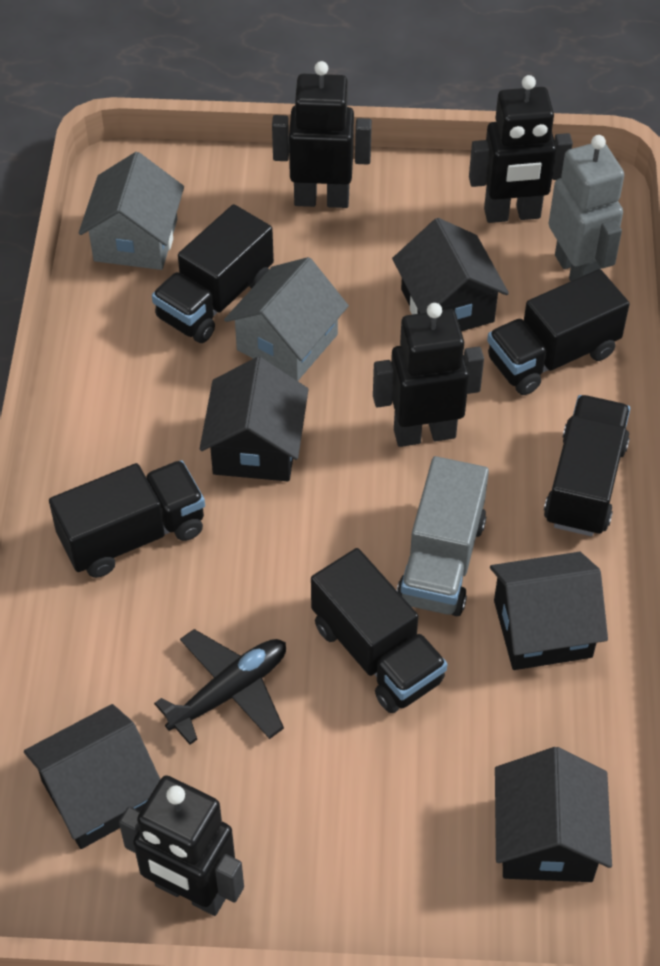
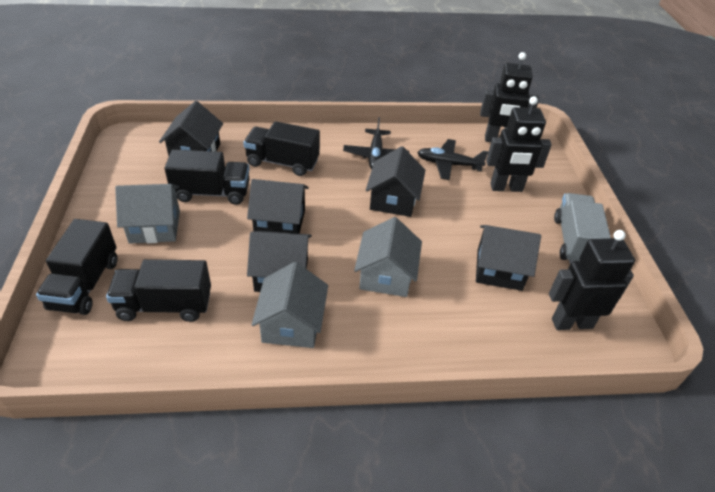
black plane: [154,629,286,745] = 1 -> [343,117,409,169] [417,139,488,180] = 2
black robot: [119,775,244,916] [272,61,372,208] [373,303,484,447] [469,75,573,223] = 4 -> [480,52,539,142] [486,96,552,192] [549,230,635,330] = 3
black truck: [49,460,205,578] [152,204,274,343] [311,548,447,713] [487,269,630,395] [544,395,630,536] = 5 -> [36,219,117,315] [106,259,211,322] [165,149,250,205] [243,121,320,176] = 4
grey house: [79,152,184,270] [224,257,349,381] = 2 -> [115,184,180,244] [251,262,328,348] [354,217,422,297] = 3
grey robot: [549,135,624,281] = 1 -> none = 0

